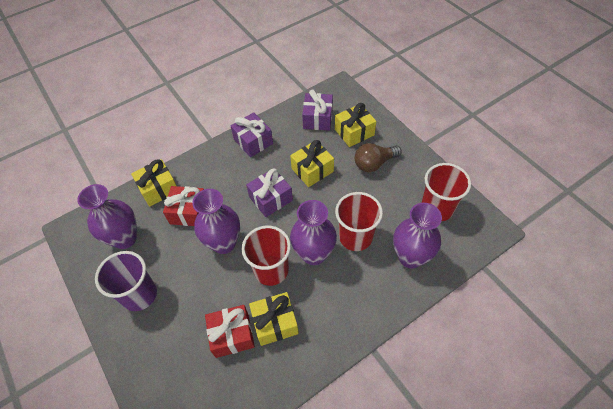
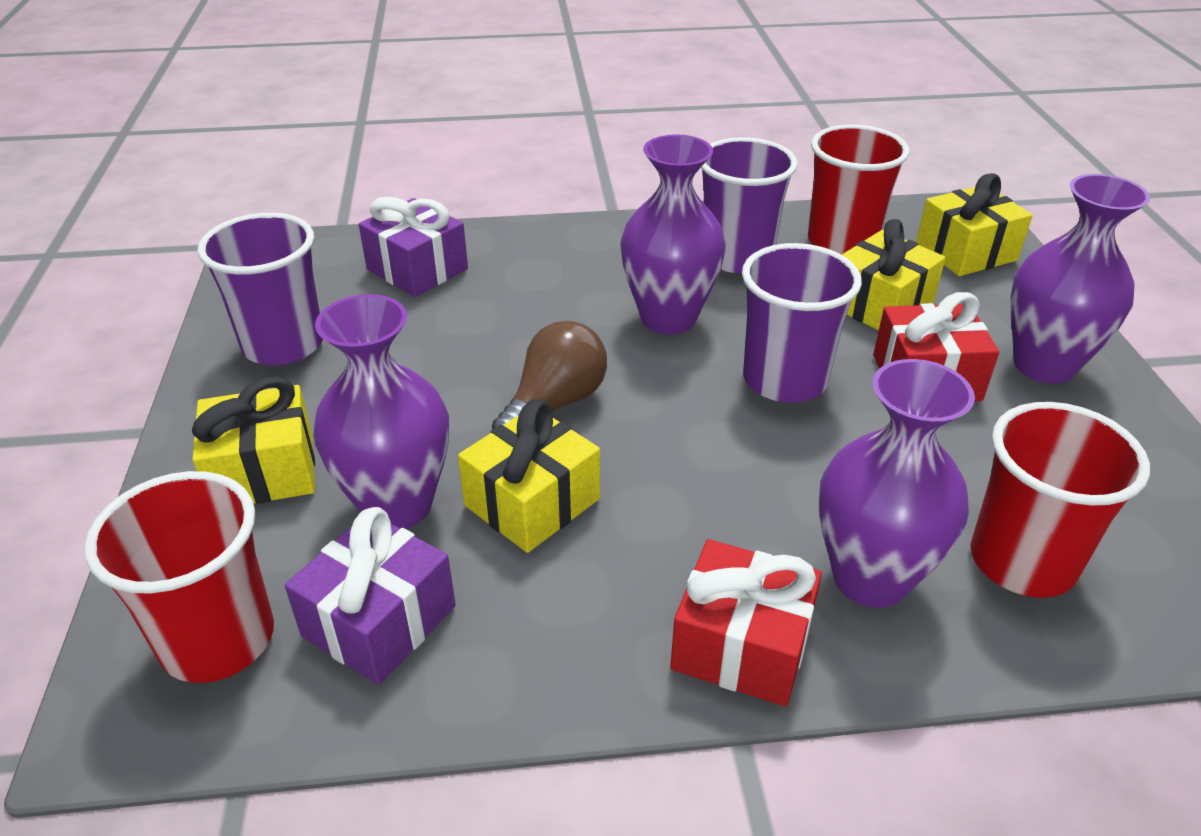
purple cup: [95,251,157,311] = 1 -> [198,213,323,365] [701,137,798,273] [742,243,862,403] = 3
purple gift: [231,112,273,157] [246,168,293,217] [302,89,333,131] = 3 -> [285,507,456,685] [359,197,468,297] = 2

